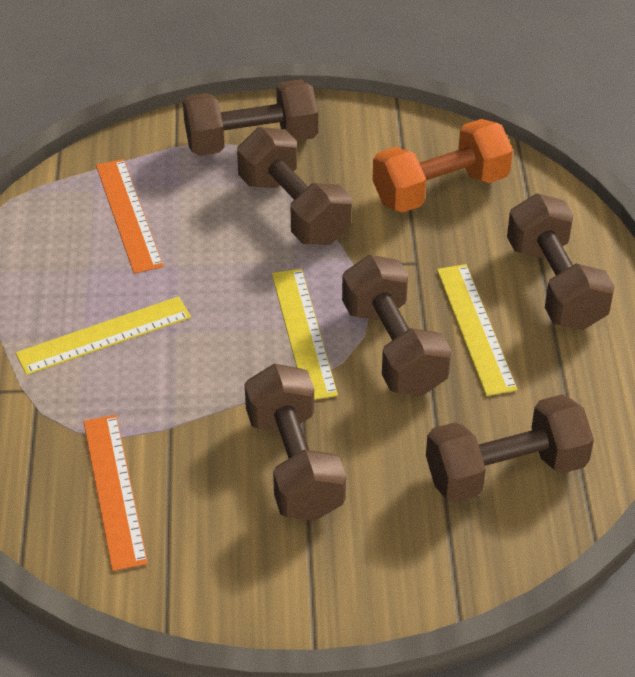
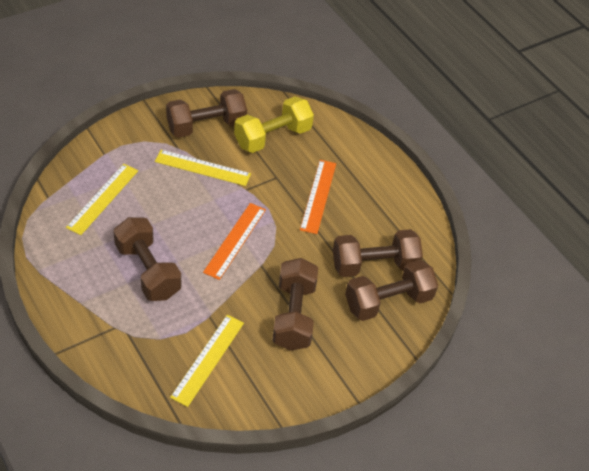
brown dumbbell: [183,79,318,156] [237,127,352,245] [245,364,346,521] [342,255,451,396] [426,394,594,503] [507,193,615,330] = 6 -> [113,217,181,301] [166,89,247,138] [272,258,318,351] [333,229,423,277] [345,260,438,321] = 5
orange dumbbell: [372,119,513,213] = 1 -> none = 0
yellow dumbbell: none = 0 -> [234,96,314,153] = 1

